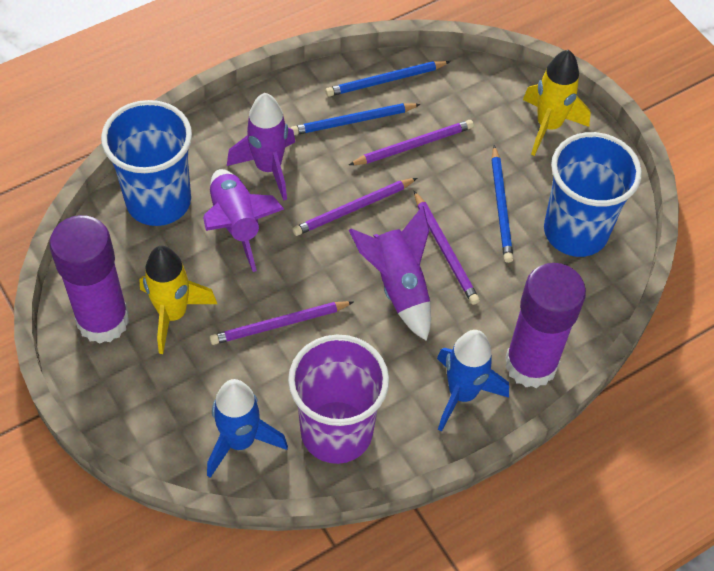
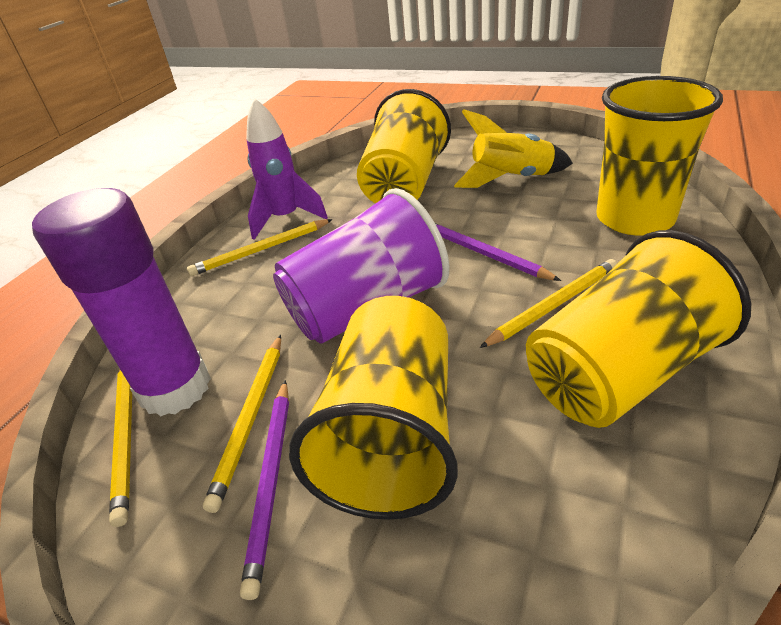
blue cup: [101,100,192,226] [544,132,642,257] = 2 -> none = 0
blue pencil: [290,103,421,135] [325,61,450,97] [491,145,513,263] = 3 -> none = 0
blue rocket: [207,379,288,478] [437,330,509,432] = 2 -> none = 0
purple glue stick: [49,215,129,344] [505,263,586,388] = 2 -> [32,188,211,416] = 1
purple pencil: [210,301,354,345] [292,178,417,236] [349,120,474,165] [414,191,480,305] = 4 -> [240,380,289,600] [435,223,561,281] = 2
purple rocket: [203,169,284,272] [227,93,295,201] [349,206,431,341] = 3 -> [246,98,328,240] = 1
yellow cup: none = 0 -> [289,296,458,520] [357,89,451,204] [526,230,751,428] [596,76,723,236] = 4
yellow pencil: none = 0 -> [109,370,132,527] [187,219,333,276] [203,335,281,513] [480,259,617,348] = 4
yellow rocket: [139,246,217,354] [523,50,591,156] = 2 -> [454,109,573,188] = 1

